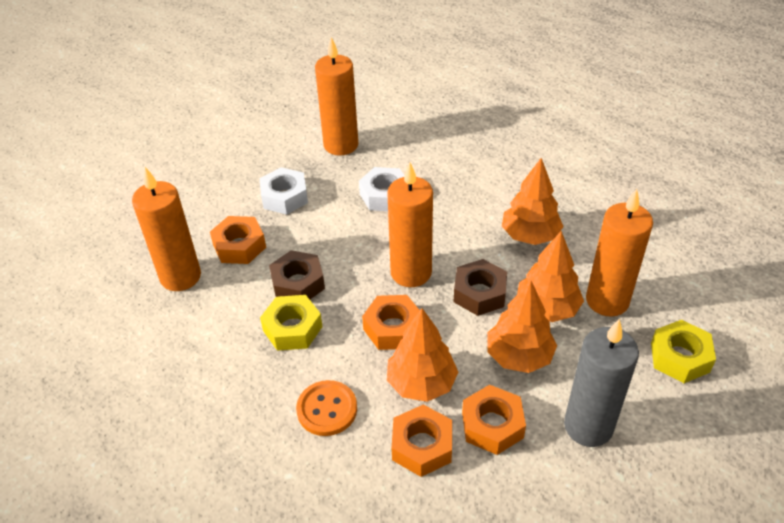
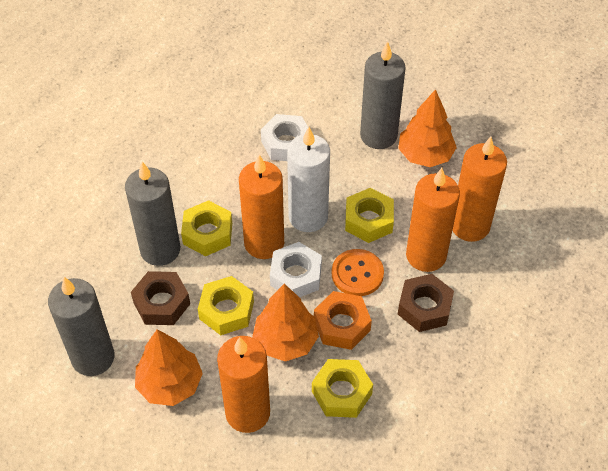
grey candle: [564,319,639,447] = 1 -> [48,277,115,376] [125,162,180,266] [360,41,406,149] = 3
orange nut: [210,216,266,264] [362,295,420,350] [392,404,452,477] [462,385,526,455] = 4 -> [314,291,372,350] = 1
orange tree: [387,308,458,402] [487,280,557,373] [502,158,564,245] [517,231,584,322] = 4 -> [135,329,203,406] [252,284,319,361] [398,89,457,167] = 3
white candle: none = 0 -> [287,127,330,232] = 1
yellow nut: [260,295,323,351] [651,320,716,383] = 2 -> [181,200,232,256] [198,276,254,335] [312,359,373,418] [345,188,394,243] = 4

